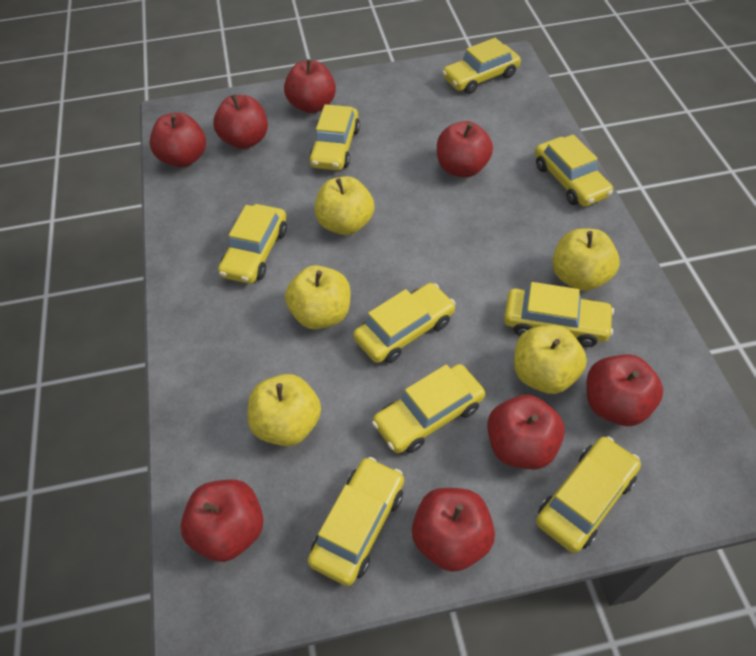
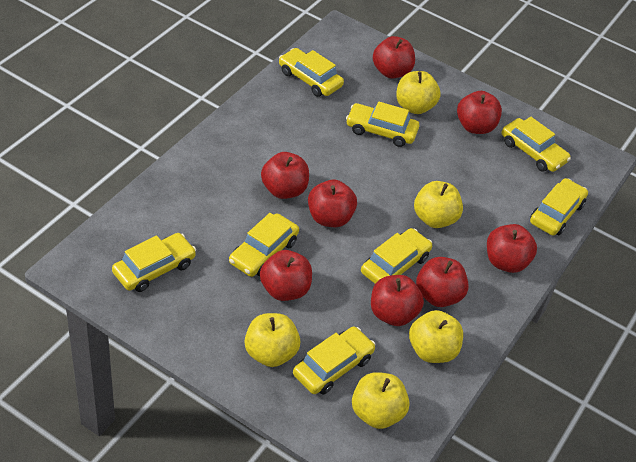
yellow car: [218,204,287,284] [308,457,404,586] [309,104,360,170] [353,283,456,363] [372,364,485,453] [442,38,521,94] [504,282,614,347] [535,134,613,207] [536,436,641,553] = 9 -> [112,233,196,292] [229,213,299,277] [279,48,344,97] [293,326,375,395] [346,102,419,147] [361,228,432,284] [502,117,571,172] [530,178,588,236] = 8

